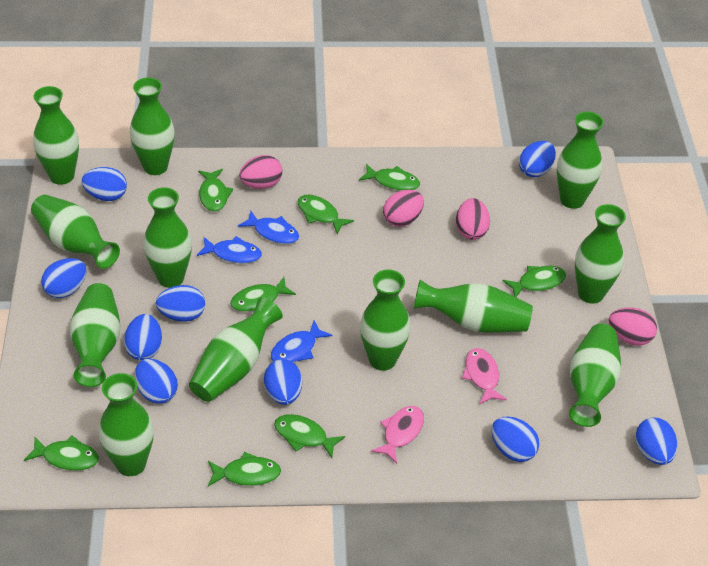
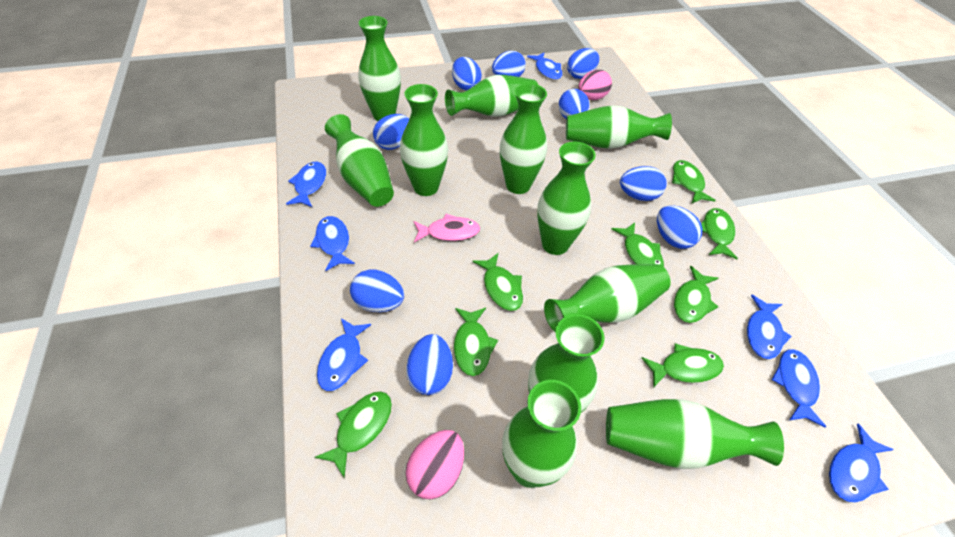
blue fish: [197,236,262,263] [238,211,299,244] [271,321,332,362] = 3 -> [286,162,326,207] [310,216,355,271] [317,318,371,391] [527,53,562,80] [747,295,792,359] [772,349,826,428] [829,424,894,503] = 7
green vase: [31,195,120,269] [33,86,79,185] [70,283,120,387] [99,373,154,476] [130,78,174,175] [143,187,192,288] [189,297,283,402] [360,269,411,371] [414,280,533,333] [557,112,604,209] [569,324,621,427] [575,204,626,304] = 12 -> [325,114,394,207] [358,16,401,121] [400,84,448,196] [445,75,538,117] [500,84,547,194] [502,380,581,488] [528,314,605,413] [537,142,596,255] [544,264,671,332] [566,105,672,149] [606,399,784,469] = 11
pink egg: [239,155,282,189] [383,190,424,227] [456,198,490,240] [608,308,657,346] = 4 -> [405,430,464,500] [578,70,612,100] = 2
pink fish: [371,406,424,464] [462,348,507,404] = 2 -> [413,214,480,242] = 1

